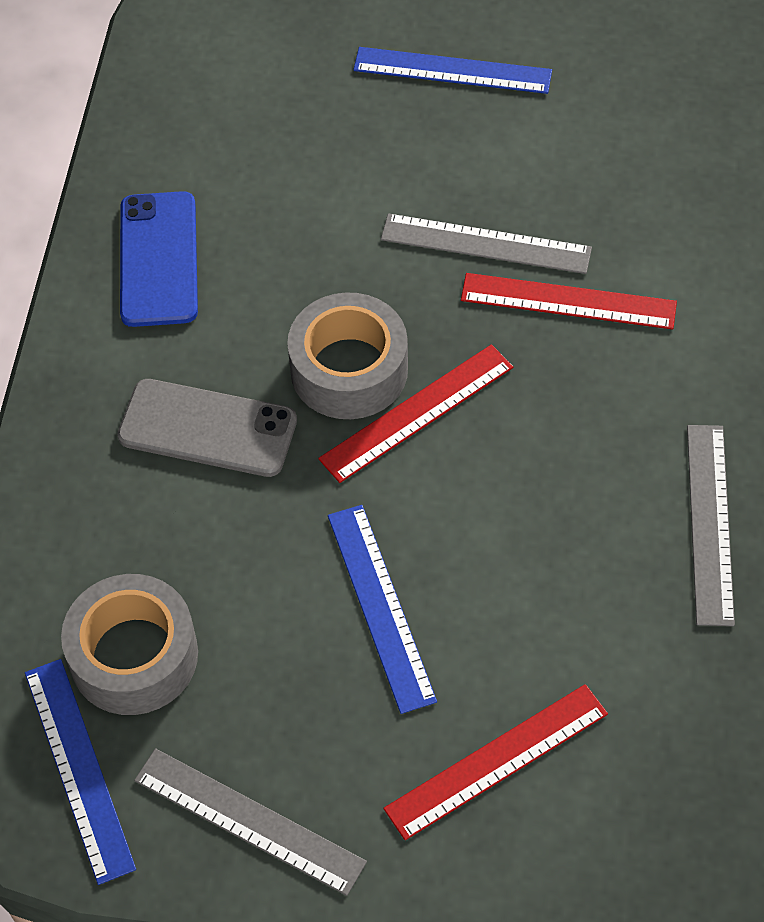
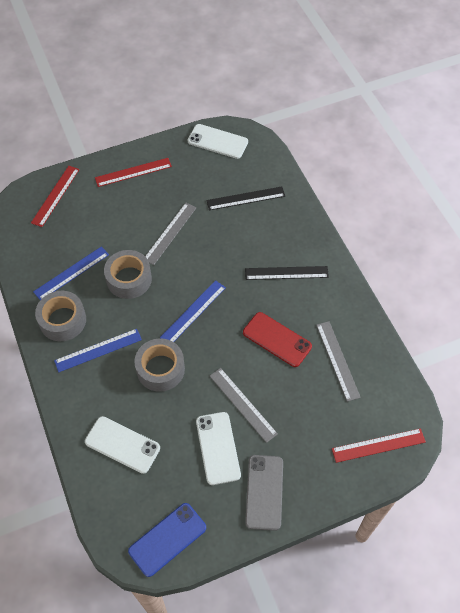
black ruler: none = 0 -> [206,186,285,210] [245,266,329,280] = 2
grey tape: [61,574,198,715] [287,292,408,419] = 2 -> [35,291,86,341] [104,250,152,299] [134,338,185,392] = 3
red phone: none = 0 -> [243,312,312,367] = 1
white phone: none = 0 -> [85,416,160,474] [188,124,248,159] [196,412,241,485] = 3

